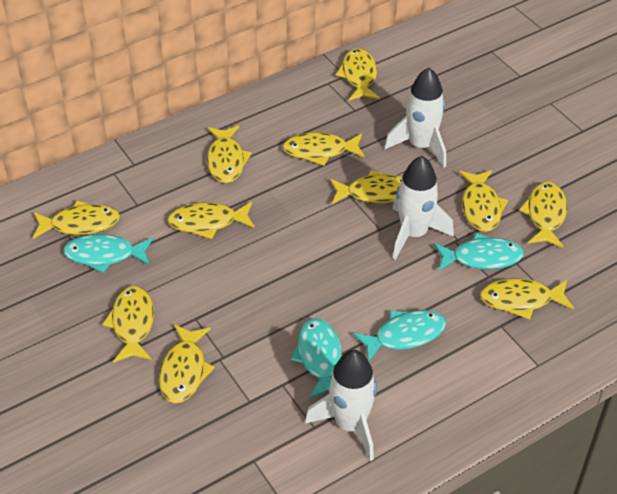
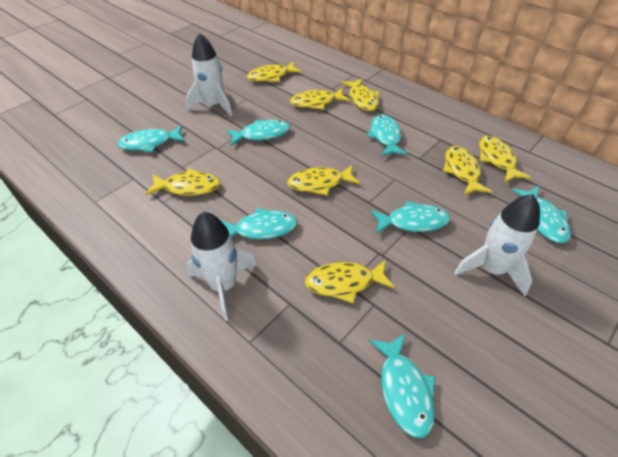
turquoise fish: [63,234,153,273] [290,318,342,399] [352,310,446,362] [434,233,524,271] = 4 -> [117,125,185,153] [219,208,298,240] [226,120,290,146] [367,114,408,157] [369,333,436,438] [371,201,450,234] [512,186,571,243] = 7
yellow fish: [33,201,120,239] [102,286,154,363] [159,324,215,403] [167,202,255,239] [207,125,252,183] [282,132,365,166] [330,170,402,204] [336,48,380,101] [459,170,508,232] [480,278,574,320] [519,182,567,248] = 11 -> [145,168,220,196] [247,62,302,82] [287,165,360,196] [290,88,350,110] [305,260,395,304] [342,78,380,111] [443,146,492,195] [479,136,531,183] = 8

